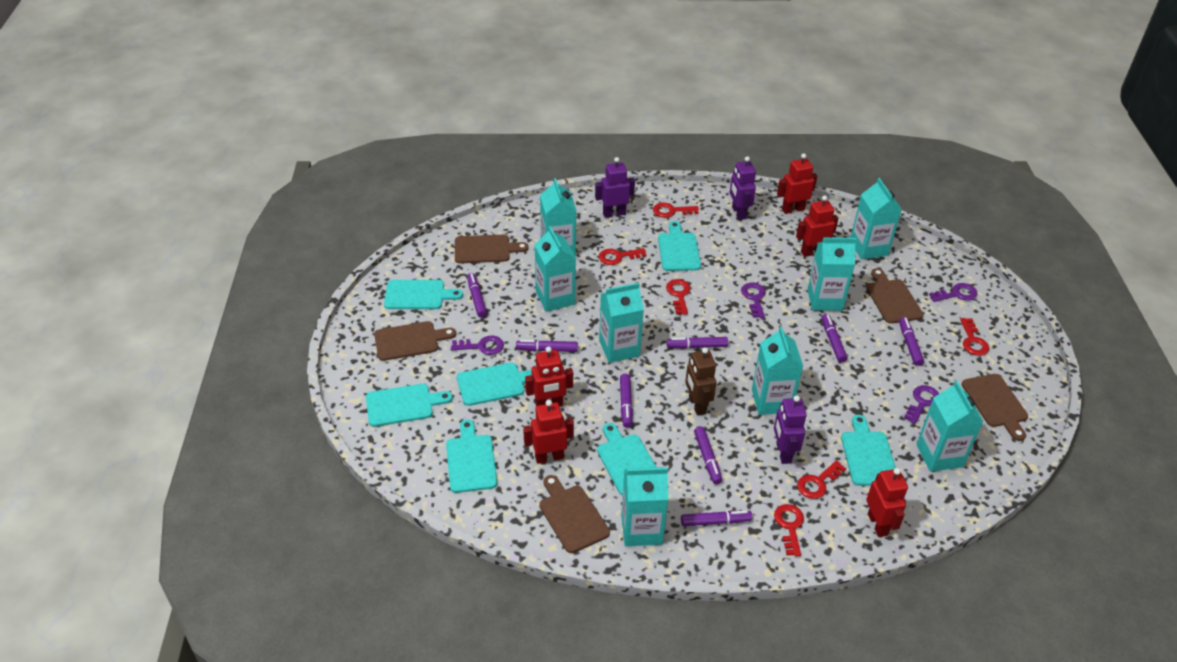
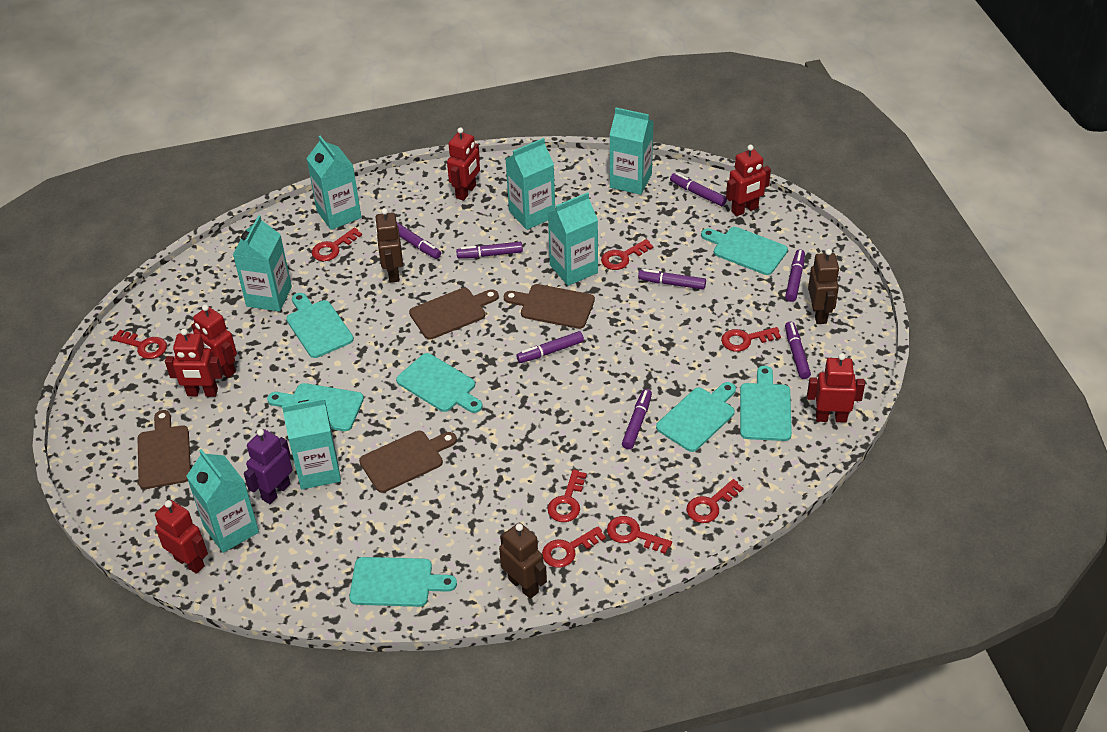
brown cutting board: [374,321,456,361] [455,235,529,263] [539,475,610,553] [866,268,924,324] [962,374,1028,441] = 5 -> [138,410,191,489] [359,431,457,493] [409,288,499,340] [504,284,595,329] = 4
brown robot: [685,347,717,416] = 1 -> [375,208,403,283] [499,523,547,599] [808,249,840,324] = 3
purple key: [451,335,504,355] [741,282,766,318] [904,385,939,424] [929,283,978,302] = 4 -> none = 0
purple robot: [595,157,635,218] [730,156,756,220] [774,395,807,464] = 3 -> [244,429,292,504] = 1
red key: [599,248,646,265] [653,203,699,218] [666,279,691,315] [774,504,804,556] [797,460,846,499] [960,318,989,356] = 6 -> [112,330,167,359] [312,227,362,261] [542,526,606,568] [548,469,587,522] [601,239,653,270] [607,516,672,554] [687,479,743,523] [721,327,781,352] = 8
red robot: [523,400,574,464] [525,346,573,406] [777,153,817,214] [796,195,839,257] [866,468,908,537] = 5 -> [155,500,208,574] [165,329,223,397] [191,304,237,378] [447,127,480,201] [726,145,771,216] [807,353,865,423] = 6
turquoise carton: [535,226,576,312] [540,178,576,257] [599,283,644,363] [621,467,669,546] [752,326,803,415] [808,238,856,311] [850,178,902,259] [916,381,983,472] = 8 -> [186,449,259,553] [233,215,292,311] [282,398,341,489] [306,136,361,230] [505,138,555,230] [547,192,598,286] [610,108,654,195] = 7

